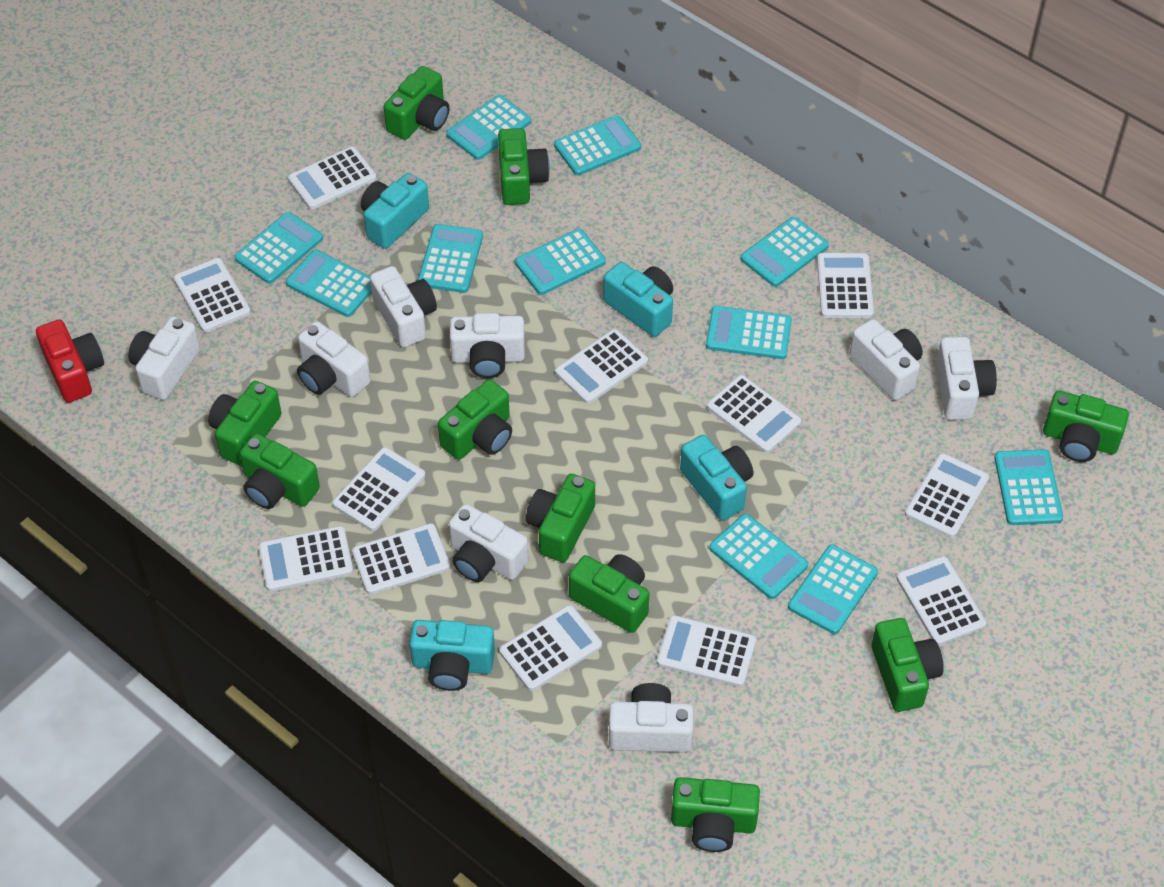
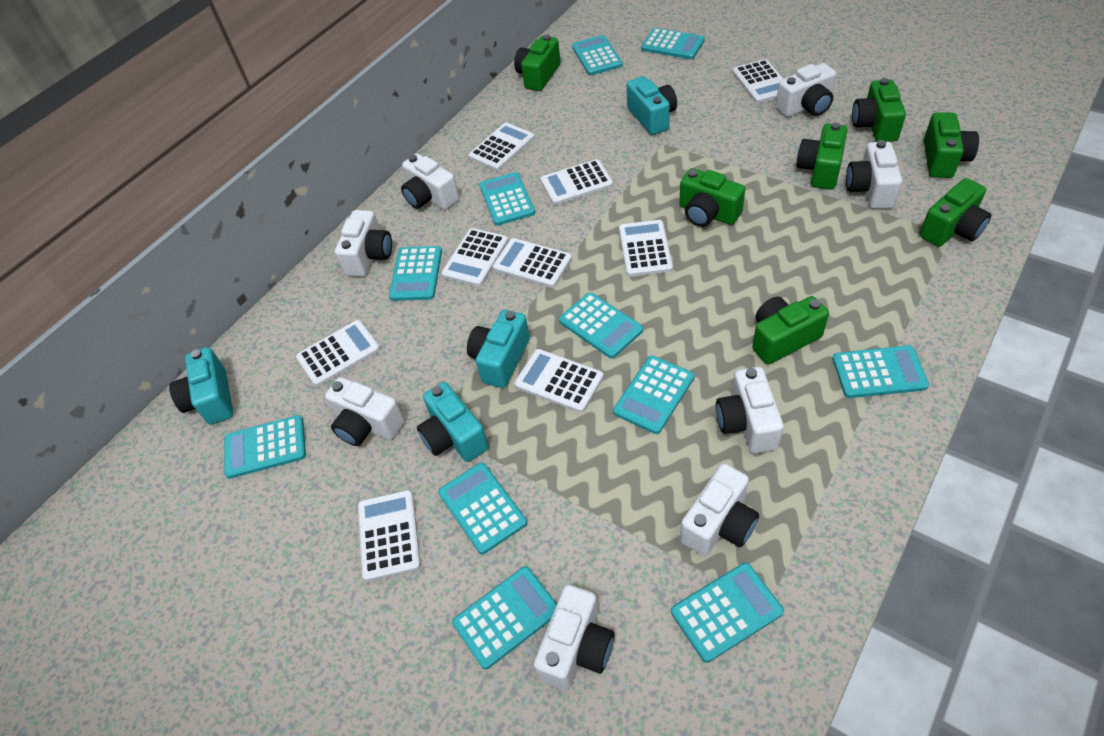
green camera: [208,381,281,466] [239,433,320,509] [384,66,449,140] [438,379,512,460] [498,128,550,205] [526,474,595,562] [569,554,649,633] [671,777,760,852] [871,618,944,712] [1043,390,1129,462] = 10 -> [514,35,561,91] [679,168,745,227] [752,296,829,364] [797,122,848,190] [852,78,906,142] [920,178,991,247] [924,112,979,178] = 7
red camera: [36,319,104,403] = 1 -> none = 0
white calculator: [174,258,251,333] [259,526,353,592] [288,146,377,210] [332,447,425,531] [352,523,450,595] [499,605,602,691] [555,329,648,404] [657,615,756,687] [707,375,801,453] [817,253,874,318] [896,556,986,646] [905,453,989,538] = 12 -> [296,320,380,386] [358,490,421,581] [441,228,508,287] [469,123,535,171] [493,238,572,288] [514,349,604,413] [540,159,613,205] [619,220,673,277] [732,59,783,103] = 9

